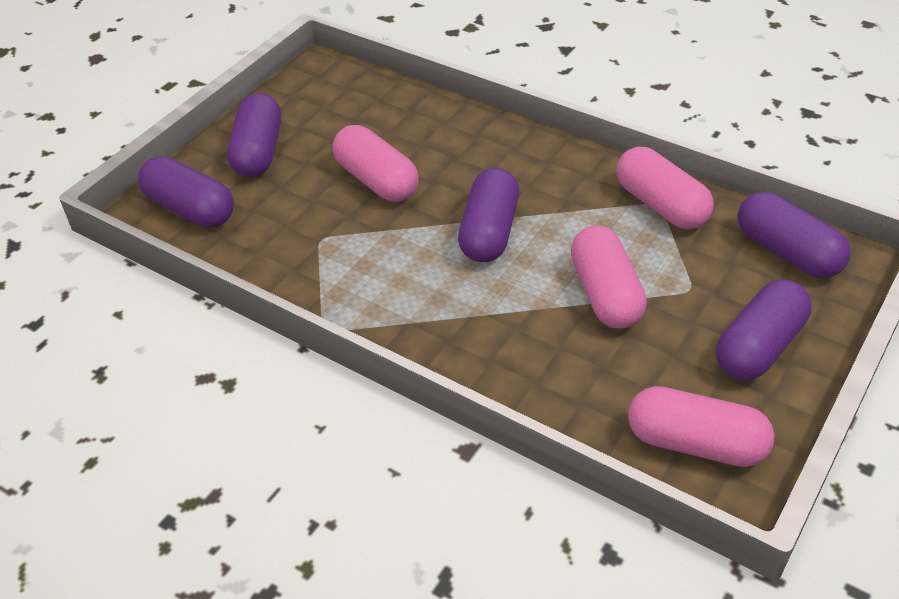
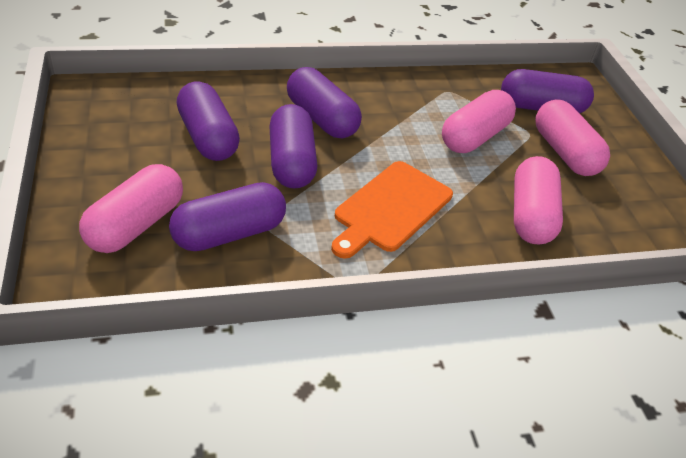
orange cutting board: none = 0 -> [331,161,453,259] = 1

